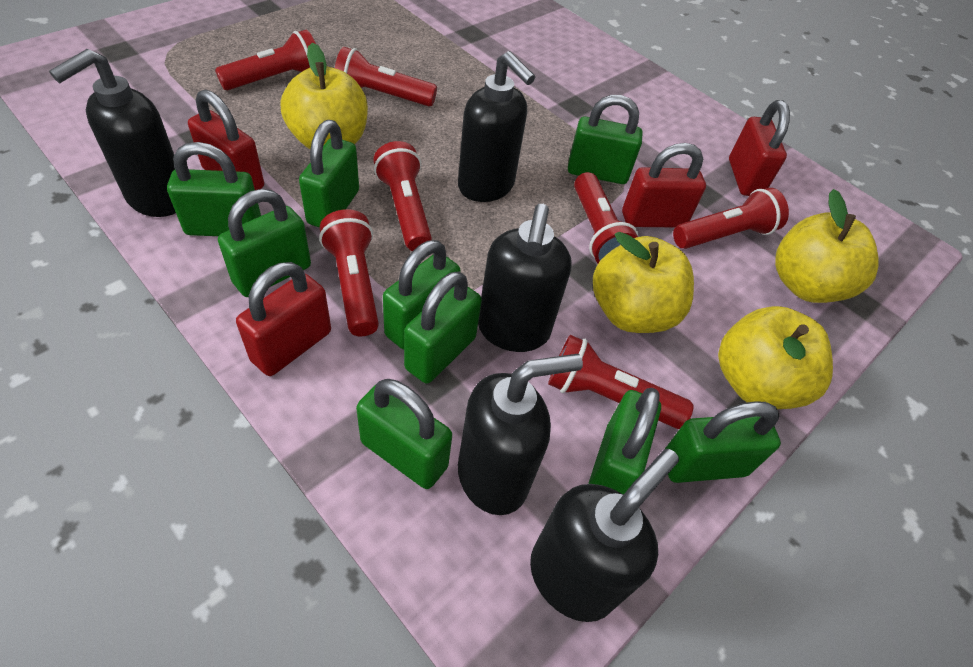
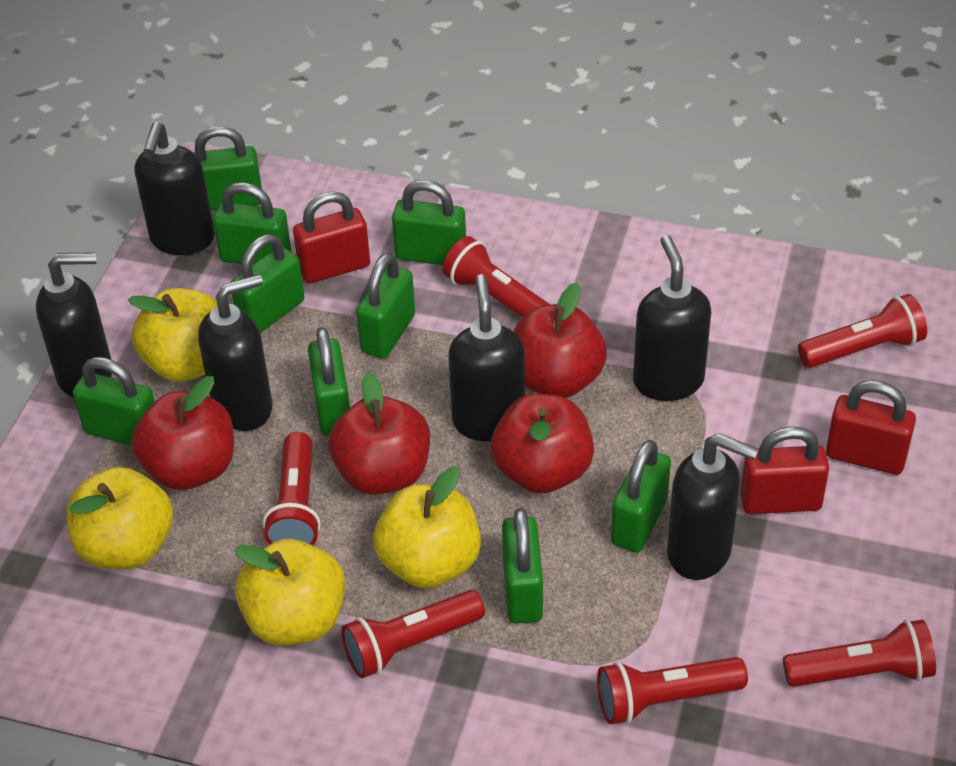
black soap dispenser: [49,49,176,217] [458,51,535,202] [458,354,583,515] [478,204,572,352] [530,449,679,622] = 5 -> [36,252,112,398] [135,122,215,255] [198,274,272,431] [448,274,525,441] [633,235,711,401] [667,433,759,580] = 6
red apple: none = 0 -> [132,376,234,490] [328,372,430,495] [491,394,594,493] [513,282,607,398] = 4
red flashlight: [215,30,316,90] [319,209,379,336] [335,47,437,106] [373,141,432,251] [548,335,694,429] [574,172,639,263] [673,188,789,249] = 7 -> [263,432,321,545] [341,590,485,678] [442,236,550,317] [597,657,748,724] [783,619,936,687] [798,294,927,368] = 6
red padlock: [188,89,264,190] [236,262,331,376] [622,143,706,227] [729,100,790,196] = 4 -> [293,191,370,284] [740,426,829,514] [826,380,916,475] = 3

